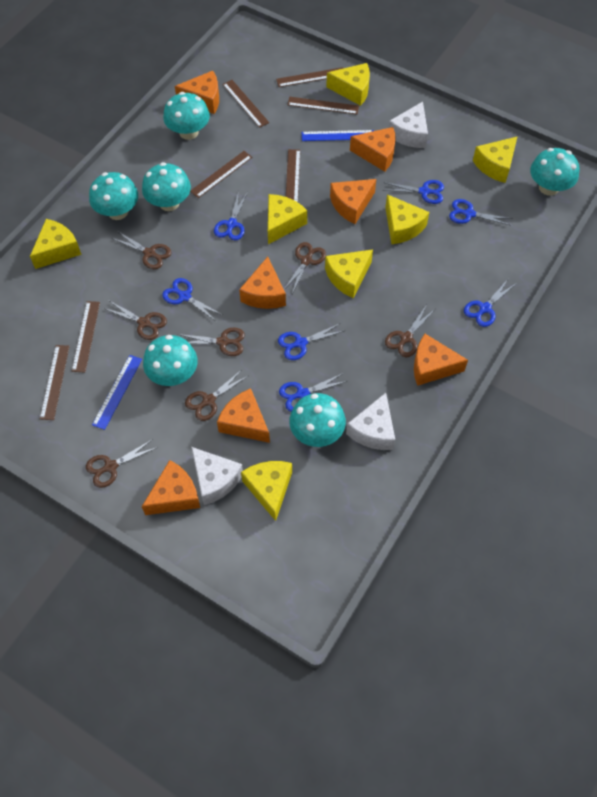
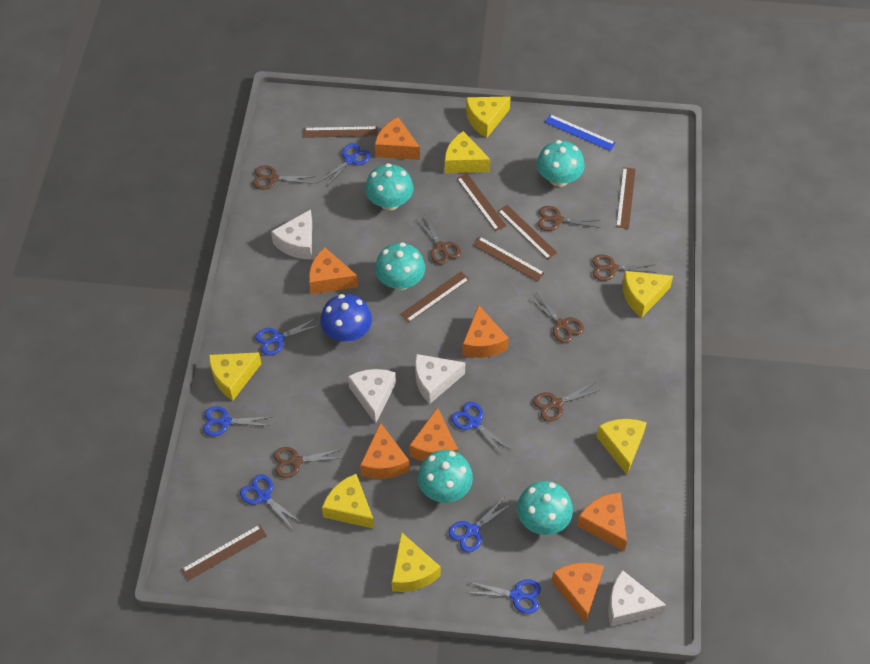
blue mushroom: none = 0 -> [320,294,372,342] = 1
blue ruler: [92,355,142,430] [302,130,374,141] = 2 -> [545,114,616,151] = 1
turquoise mushroom: [89,172,138,220] [142,162,191,211] [143,335,198,386] [163,92,210,140] [289,393,346,447] [530,148,580,196] = 6 -> [365,163,414,211] [375,242,425,290] [418,450,473,503] [517,481,573,535] [537,140,585,187] = 5
white cheese: [192,447,243,505] [346,393,395,450] [388,102,428,148] = 3 -> [271,209,312,260] [348,369,396,424] [415,354,465,404] [608,570,666,626] = 4

